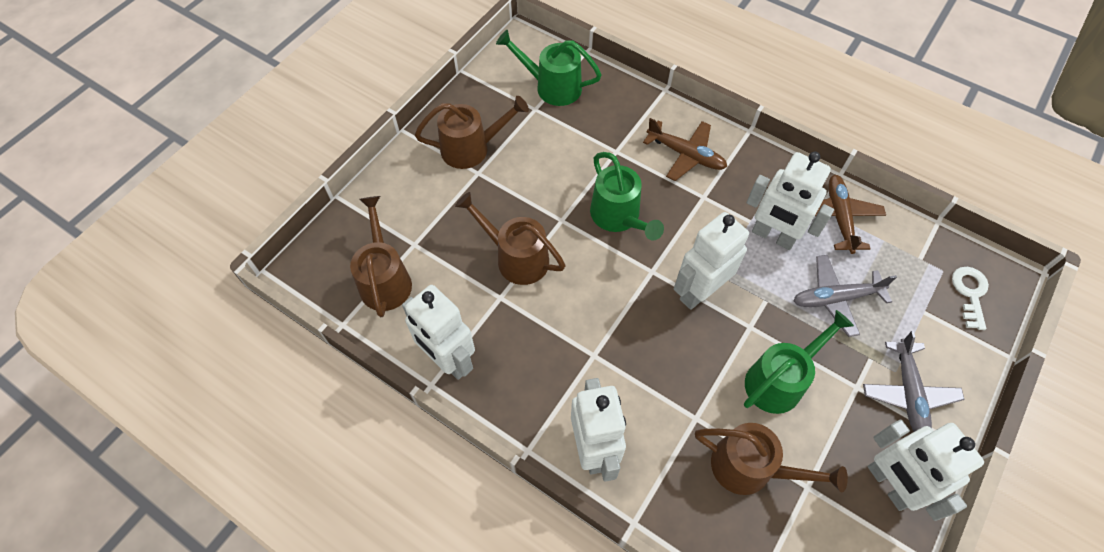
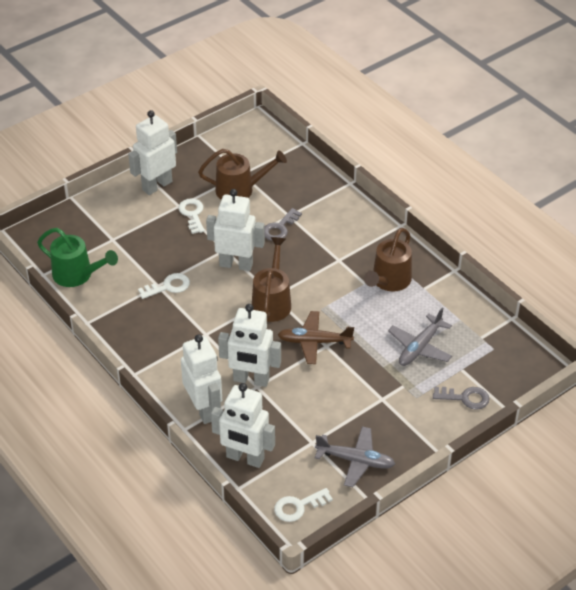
brown plane: [643,118,727,181] [815,175,886,254] = 2 -> [278,311,354,364] = 1
brown watering can: [350,196,412,317] [415,96,529,169] [455,192,565,285] [695,423,848,495] = 4 -> [198,149,287,200] [252,237,291,322] [364,228,412,292] = 3
green watering can: [496,30,602,106] [590,152,664,240] [744,310,854,414] = 3 -> [37,228,118,287] = 1
grey key: none = 0 -> [264,208,302,241] [433,387,490,410] = 2
white key: [952,267,989,330] = 1 -> [138,273,190,299] [178,198,204,234] [274,488,333,522] = 3

